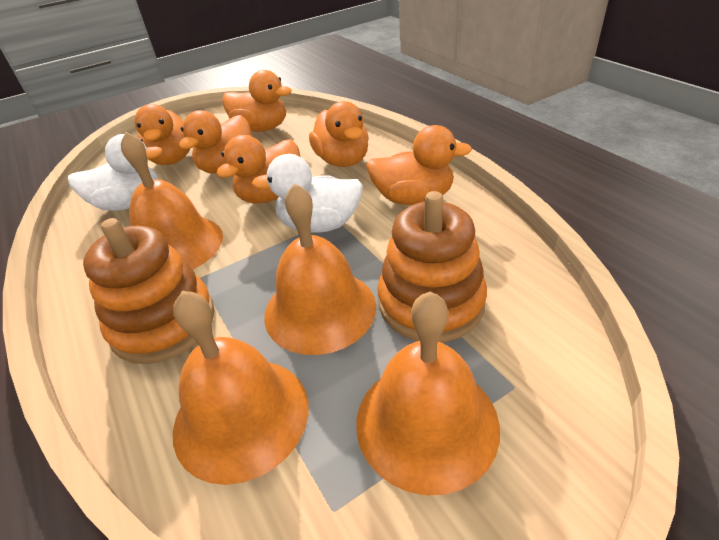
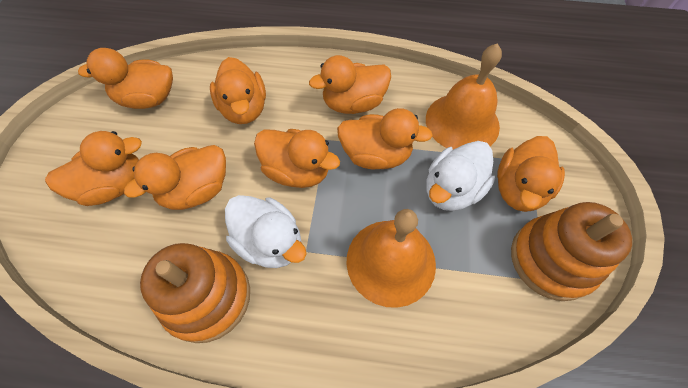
orange bell: [121,132,223,270] [173,291,308,485] [264,183,376,355] [356,291,500,495] = 4 -> [346,209,436,308] [426,43,502,150] = 2
orange duck: [135,104,190,165] [179,110,252,174] [216,135,300,203] [222,70,292,132] [309,101,369,167] [366,125,472,205] = 6 -> [45,131,142,206] [78,48,173,109] [124,145,226,210] [210,57,266,124] [254,129,340,188] [309,55,391,114] [337,108,433,170] [497,136,565,212] = 8

